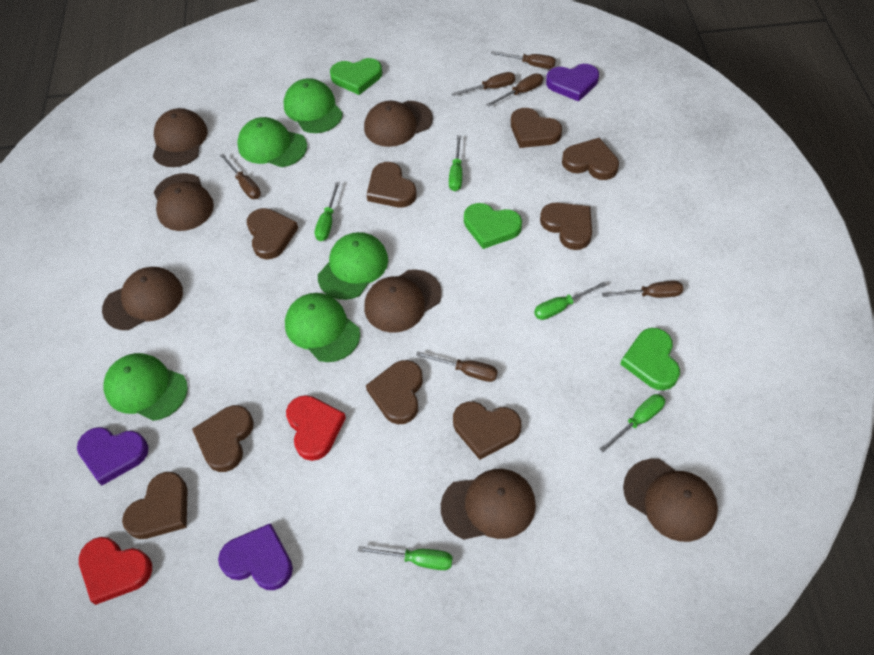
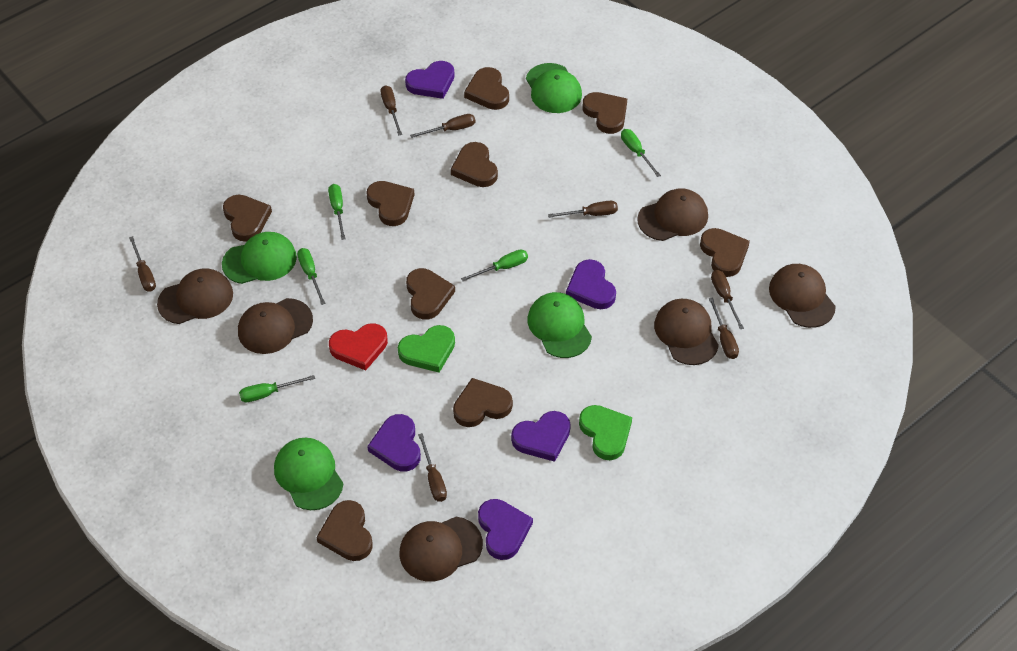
brown cap: [102,267,183,330] [153,108,208,167] [154,173,214,231] [364,101,433,147] [364,269,442,333] [441,469,536,539] [623,459,718,542] = 7 -> [157,269,233,324] [238,298,313,354] [399,517,483,582] [637,188,708,241] [654,299,719,365] [769,264,836,328] = 6
brown screwdriver: [220,153,261,199] [416,351,498,382] [451,72,515,96] [486,73,543,107] [491,51,556,69] [602,281,683,298] = 6 -> [129,236,156,292] [381,85,402,136] [410,114,475,138] [418,433,447,502] [548,201,618,218] [709,297,739,359] [711,270,744,329] = 7
green cap: [104,353,188,421] [237,117,307,167] [284,78,343,133] [285,293,360,362] [318,232,388,300] = 5 -> [222,232,297,284] [274,437,343,510] [526,63,582,113] [528,292,592,358] = 4
green heart: [330,58,382,95] [464,203,522,249] [620,328,680,390] = 3 -> [398,325,455,373] [579,405,632,460] = 2
purple heart: [77,427,149,485] [218,523,293,590] [546,64,599,101] = 3 -> [367,414,421,472] [405,61,455,99] [478,499,533,560] [511,411,571,462] [566,259,616,309] = 5
red heart: [79,537,152,605] [286,395,346,461] = 2 -> [329,323,388,371] = 1

